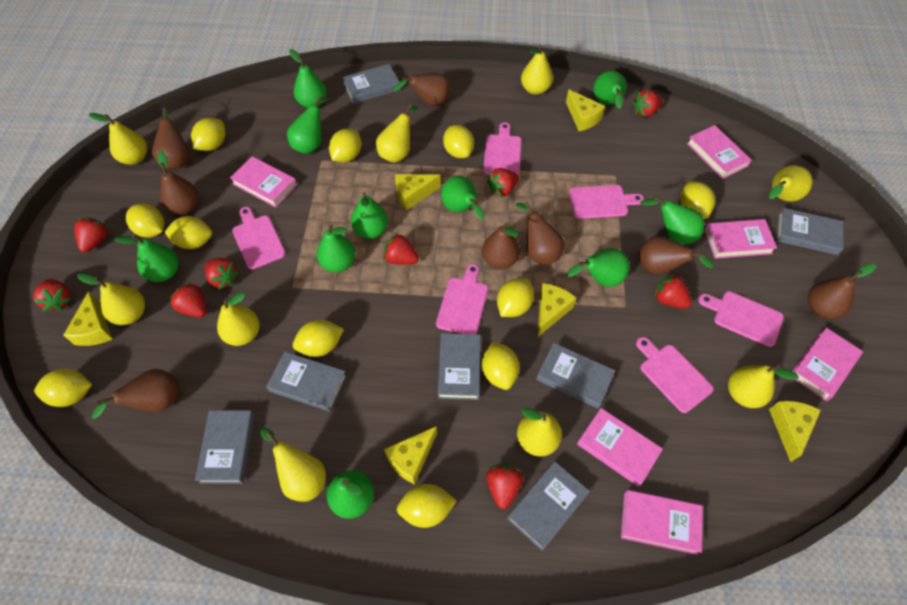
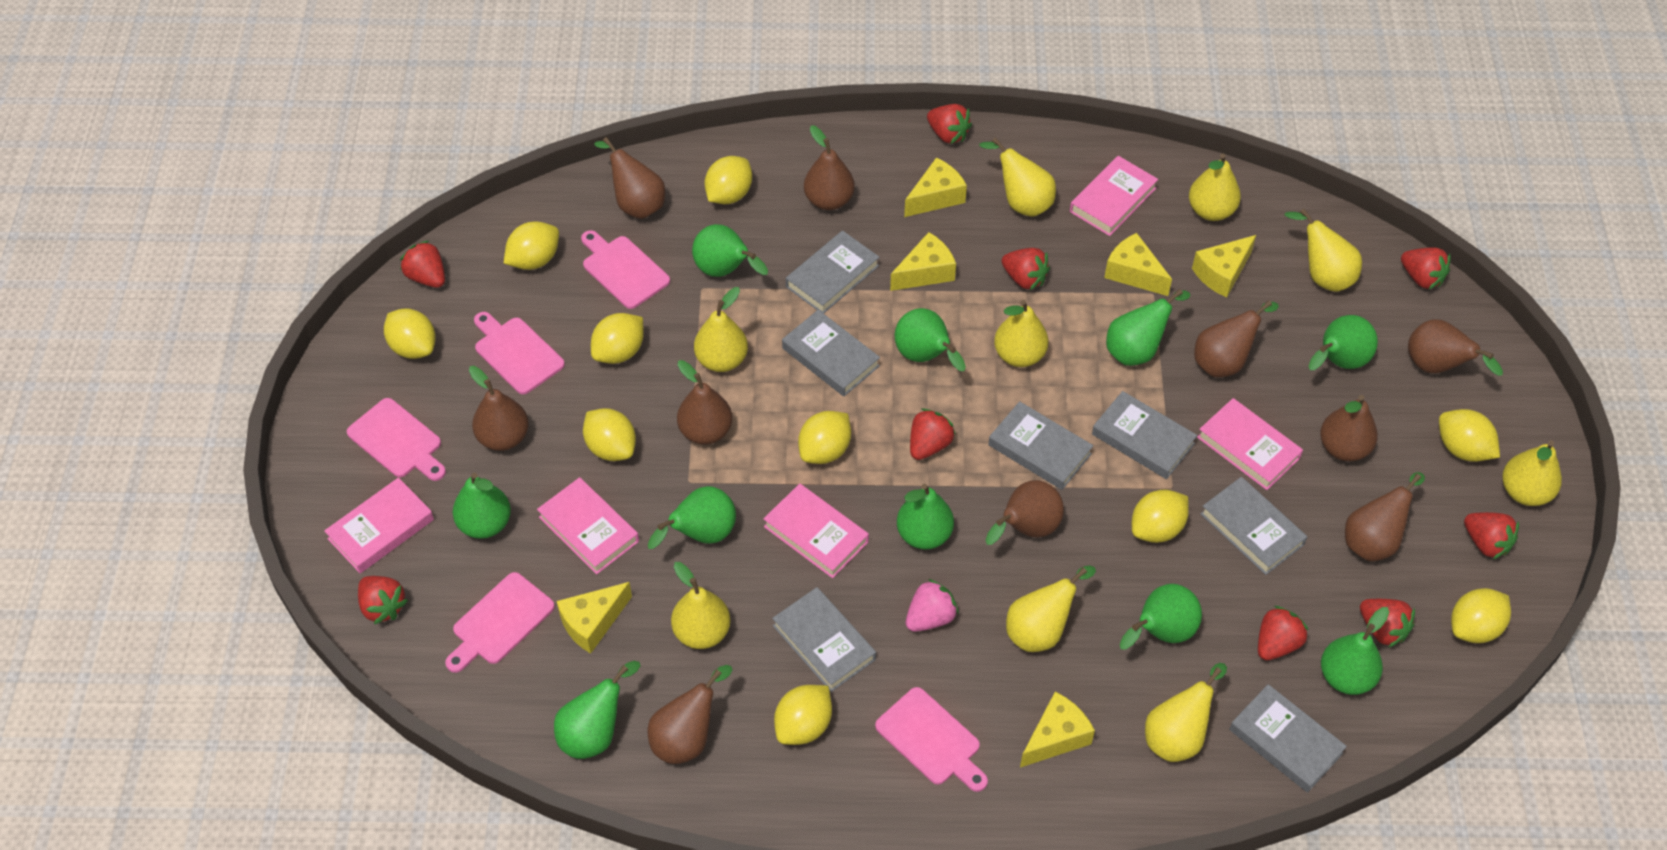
brown pear: [92,369,179,419] [152,108,190,169] [157,150,199,215] [393,73,451,106] [482,223,520,269] [516,202,564,265] [639,236,714,275] [808,263,876,319] = 8 -> [469,366,529,451] [594,137,665,219] [648,665,733,764] [677,360,732,445] [804,125,855,210] [986,480,1064,545] [1194,300,1279,377] [1320,395,1378,461] [1345,472,1425,561] [1408,319,1503,376] = 10
pink book: [230,156,297,208] [577,408,663,487] [621,490,703,555] [687,125,751,179] [704,219,777,259] [793,327,863,401] = 6 -> [324,478,434,573] [537,477,639,574] [764,484,869,578] [1070,156,1158,236] [1197,398,1303,490] = 5
pink cutting board: [232,207,286,270] [436,264,488,334] [483,123,522,175] [569,185,644,219] [636,337,714,413] [698,291,784,347] = 6 -> [347,398,446,481] [445,572,555,673] [474,312,565,394] [581,230,670,309] [875,687,988,792] = 5
pink strawberry: none = 0 -> [906,579,959,632] = 1
yellow lemon: [34,369,92,407] [126,203,165,238] [164,216,212,249] [191,118,225,151] [293,320,344,357] [329,129,361,162] [397,484,457,528] [443,125,474,158] [482,341,519,390] [497,279,534,317] [680,181,715,219] = 11 -> [384,308,436,359] [504,221,559,270] [583,408,636,461] [591,313,644,364] [705,156,752,204] [774,685,832,745] [798,411,851,464] [1132,489,1189,543] [1439,409,1500,462] [1451,588,1511,643] = 10

